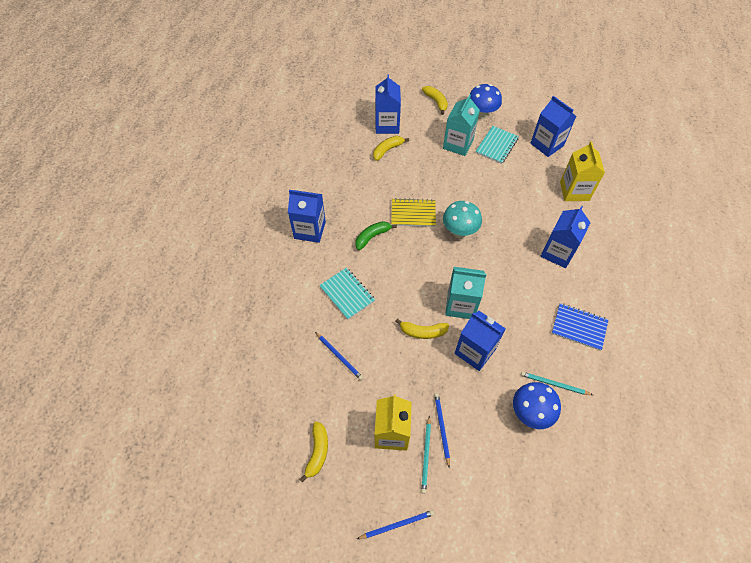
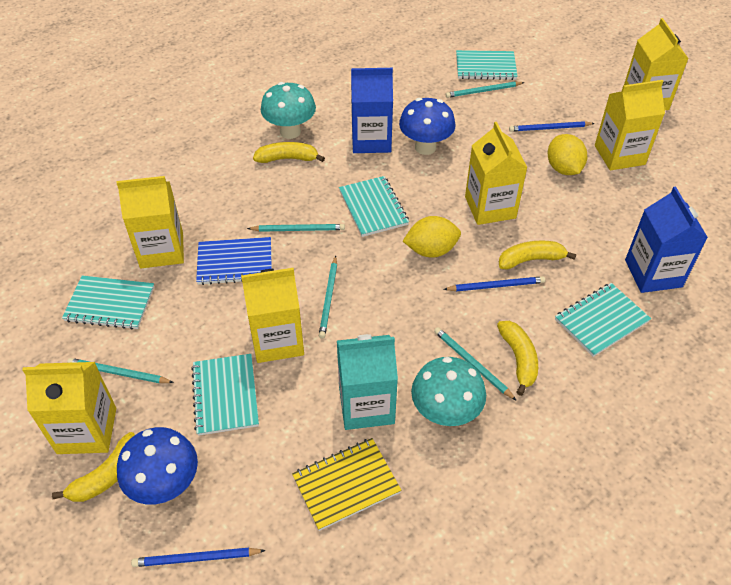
blue carton: [288,190,326,243] [376,74,401,134] [455,311,506,371] [530,96,576,157] [540,206,590,268] = 5 -> [351,68,393,153] [625,187,708,293] = 2
green banana: [355,221,397,250] = 1 -> none = 0
turquoise carton: [443,94,480,156] [445,267,486,319] = 2 -> [337,334,398,430] = 1
turquoise mushroom: [443,201,482,238] = 1 -> [261,82,316,139] [411,357,486,426] = 2
turquoise notebook: [319,267,375,320] [476,126,519,164] = 2 -> [62,276,154,330] [191,354,259,436] [339,176,409,237] [456,50,518,80] [555,283,651,357] = 5
turquoise pencil: [421,415,431,494] [521,372,593,395] = 2 -> [67,358,174,383] [247,224,345,232] [319,256,337,339] [434,327,517,401] [446,81,525,98] = 5
yellow carton: [375,394,412,451] [560,141,605,201] = 2 -> [22,362,116,454] [116,176,184,268] [241,268,304,363] [465,122,528,225] [595,80,665,171] [624,18,689,110] = 6
yellow lemon: none = 0 -> [403,216,461,258] [548,134,587,175] = 2

